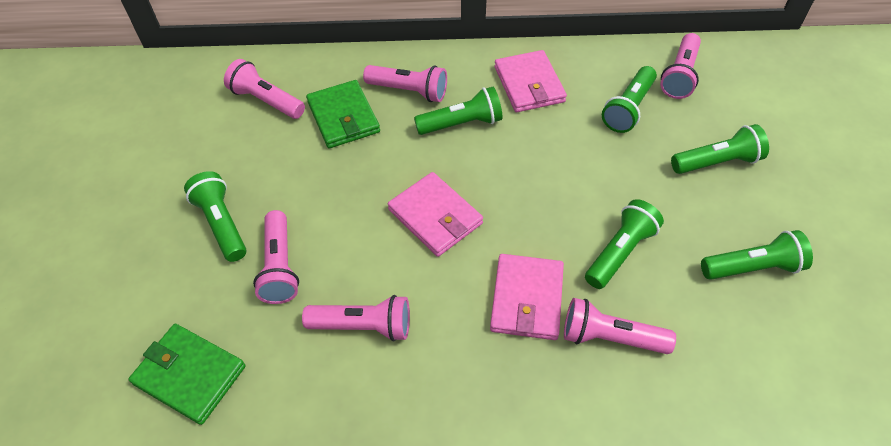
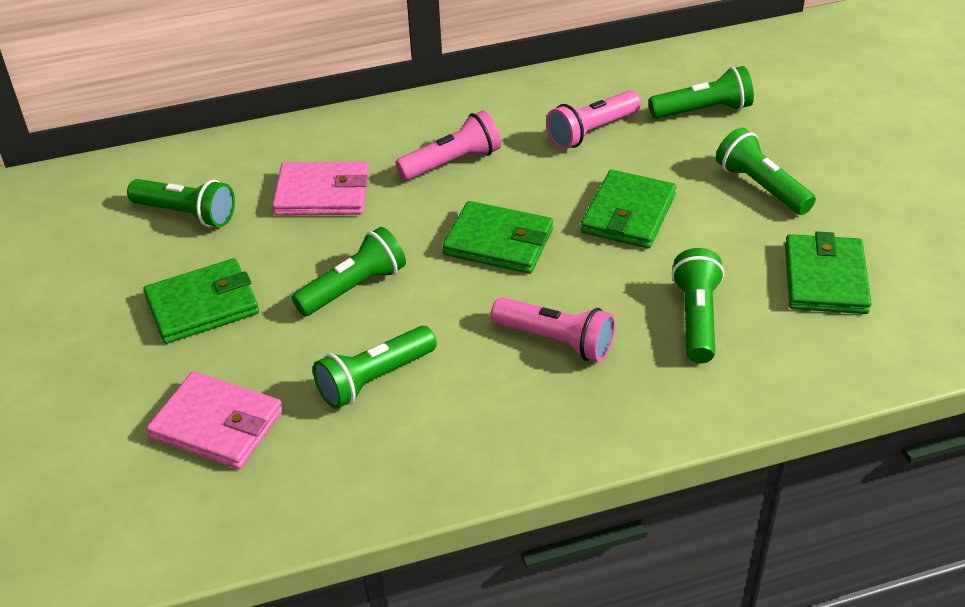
green wallet: [128,324,246,425] [306,80,380,148] = 2 -> [143,258,259,344] [442,201,553,274] [581,170,676,249] [785,231,872,314] = 4
pink flashlight: [224,59,305,119] [253,210,299,304] [302,295,410,341] [363,65,447,102] [564,298,676,354] [660,33,701,99] = 6 -> [395,111,501,181] [491,297,615,362] [546,90,641,149] = 3
pink wallet: [388,172,483,257] [490,254,564,340] [495,50,567,112] = 3 -> [147,371,283,469] [272,161,369,216] = 2

